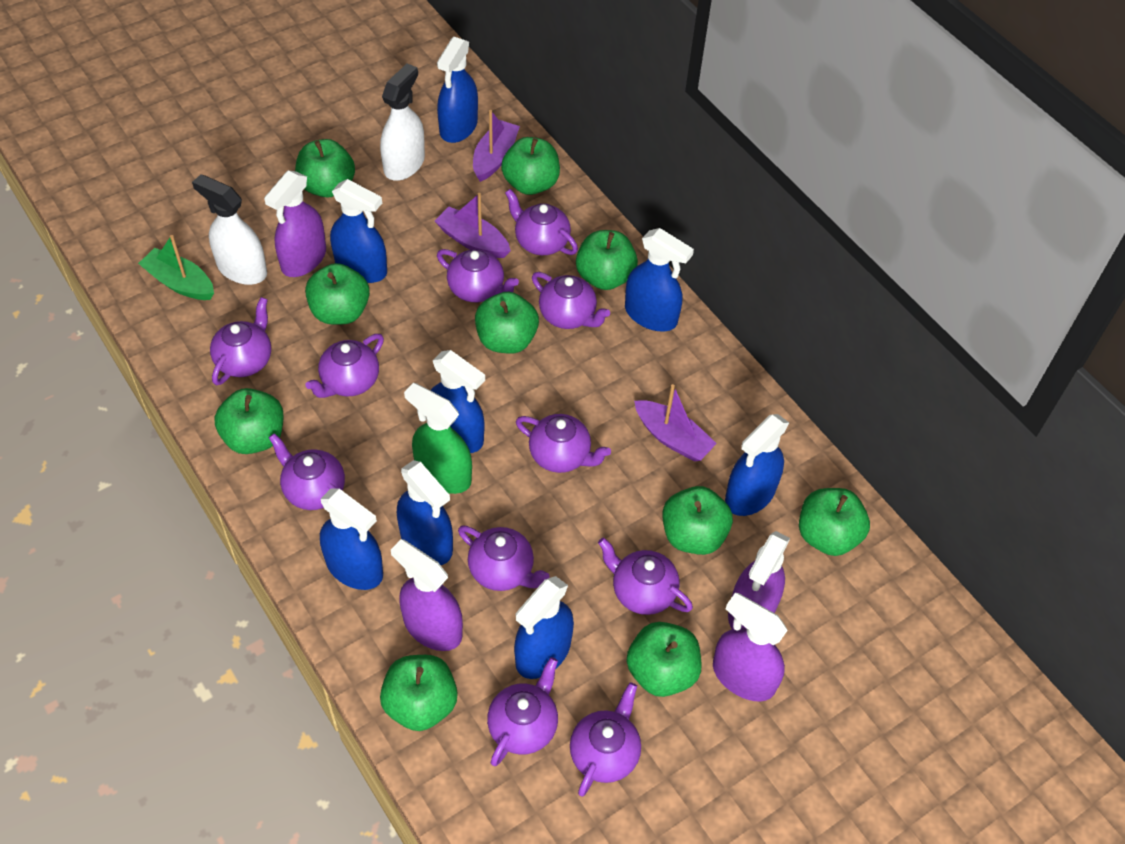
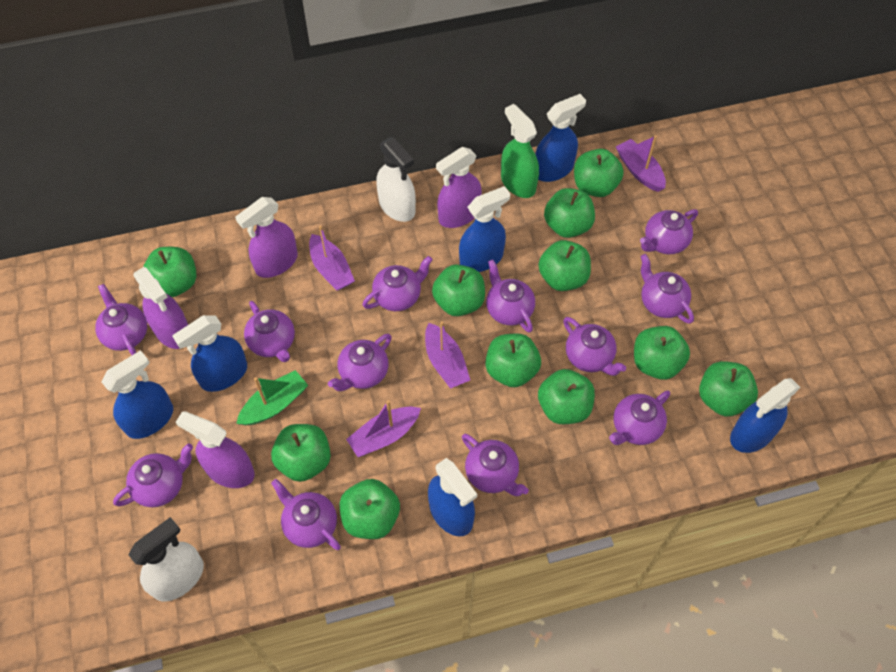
blue spray bottle: [320,488,383,590] [330,179,387,283] [397,460,453,565] [430,350,485,453] [437,37,478,143] [514,576,574,679] [625,228,694,331] [725,414,789,516] = 8 -> [101,350,173,439] [173,315,247,392] [428,458,477,536] [459,186,510,272] [535,94,586,182] [730,378,801,453] = 6
green apple: [214,388,284,454] [295,139,355,197] [305,263,370,325] [380,655,458,731] [475,292,539,354] [501,137,560,195] [576,230,638,290] [627,622,702,697] [663,486,733,555] [799,488,870,556] = 10 -> [143,247,196,297] [271,424,331,482] [340,479,400,539] [432,264,485,316] [485,333,541,387] [538,240,591,291] [538,369,595,424] [544,188,595,238] [574,149,624,197] [634,326,690,380] [699,361,758,417] = 11
purple boat: [435,193,511,258] [473,110,520,182] [634,384,717,462] = 3 -> [309,225,355,291] [346,400,421,457] [425,321,470,389] [616,135,666,192] = 4
purple teapot: [210,297,271,385] [269,433,345,510] [305,334,384,398] [437,249,519,302] [458,526,550,591] [487,657,558,766] [505,189,578,255] [516,414,611,473] [532,272,610,329] [570,682,641,797] [598,538,693,615] = 11 -> [95,284,147,355] [113,443,193,507] [244,301,295,362] [271,479,341,550] [328,334,392,391] [362,256,433,311] [462,434,529,496] [486,260,535,333] [563,317,626,376] [609,390,670,445] [640,209,698,254] [641,254,694,324] = 12

